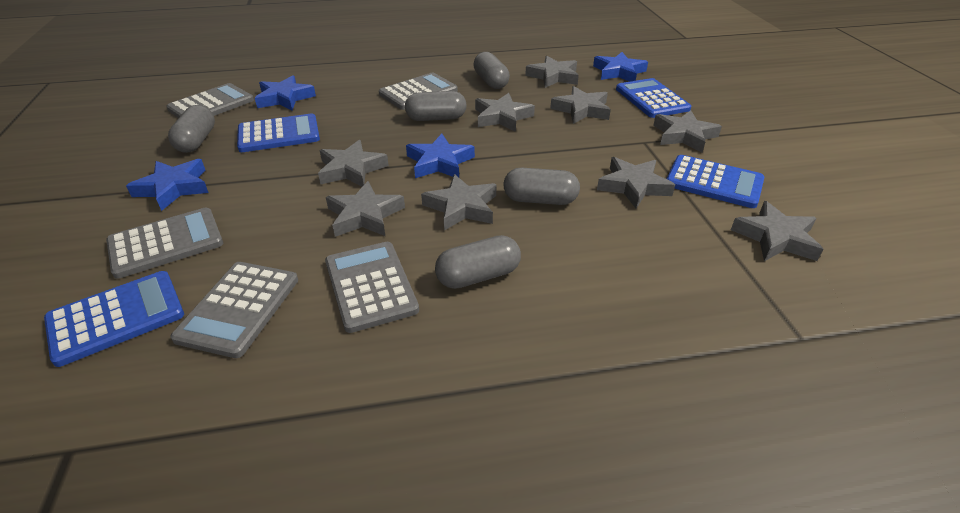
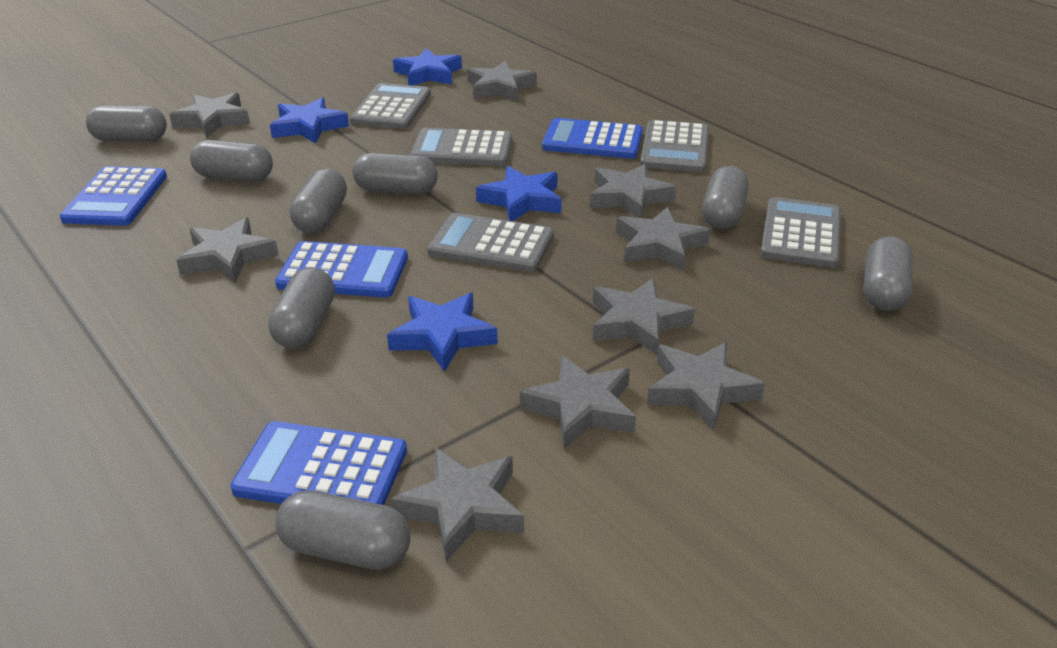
grey capsule: [168,105,215,153] [405,91,467,121] [435,235,521,289] [473,52,510,89] [503,168,580,205] = 5 -> [86,105,167,141] [190,140,273,181] [268,267,335,349] [275,490,411,570] [290,169,347,233] [352,153,438,194] [702,166,749,229] [864,236,913,311] = 8

